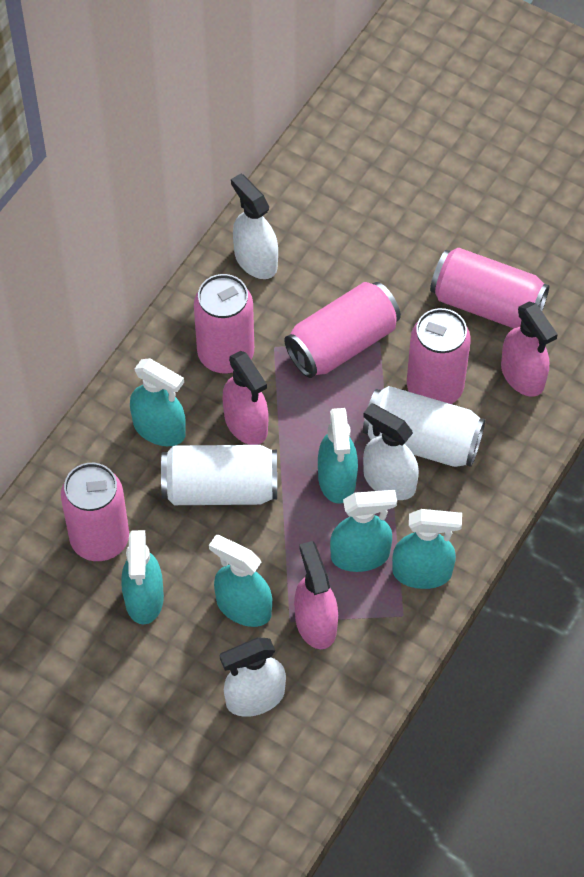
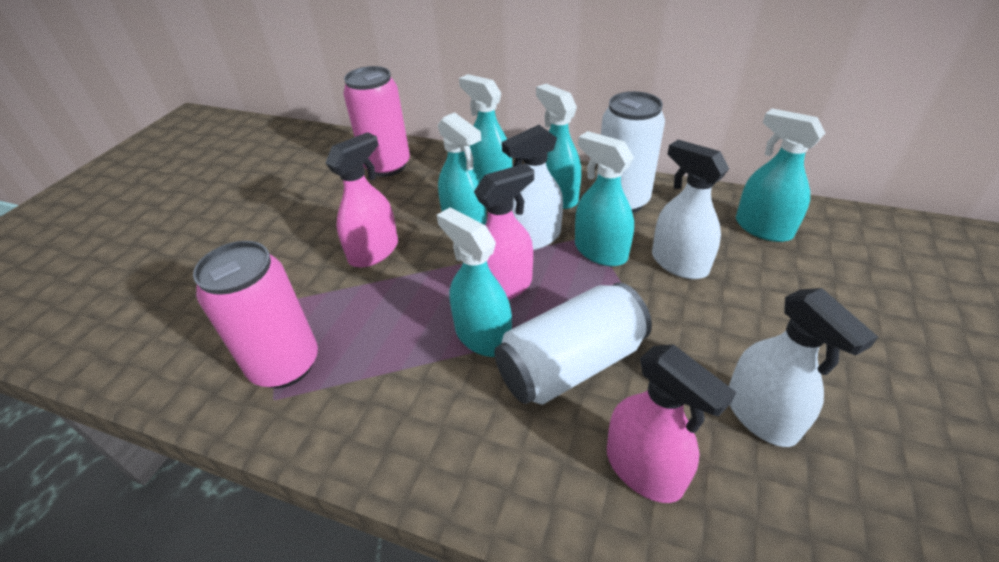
pink can: [61,463,129,561] [194,274,254,374] [284,282,401,378] [407,308,471,404] [430,248,549,328] = 5 -> [193,241,318,388] [343,66,410,177] = 2

